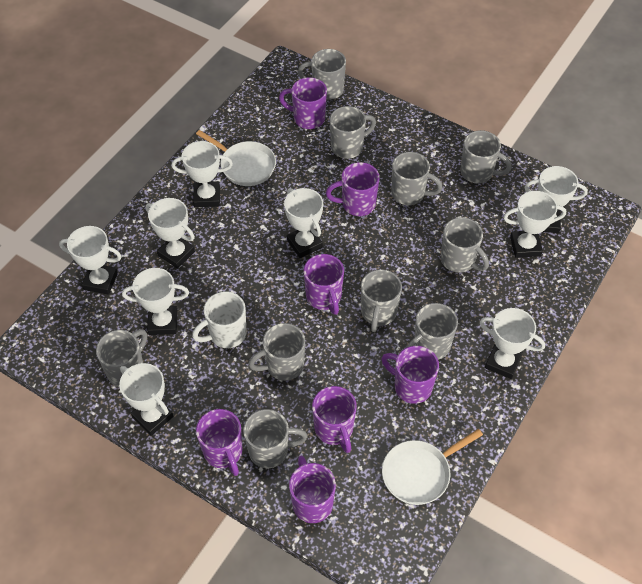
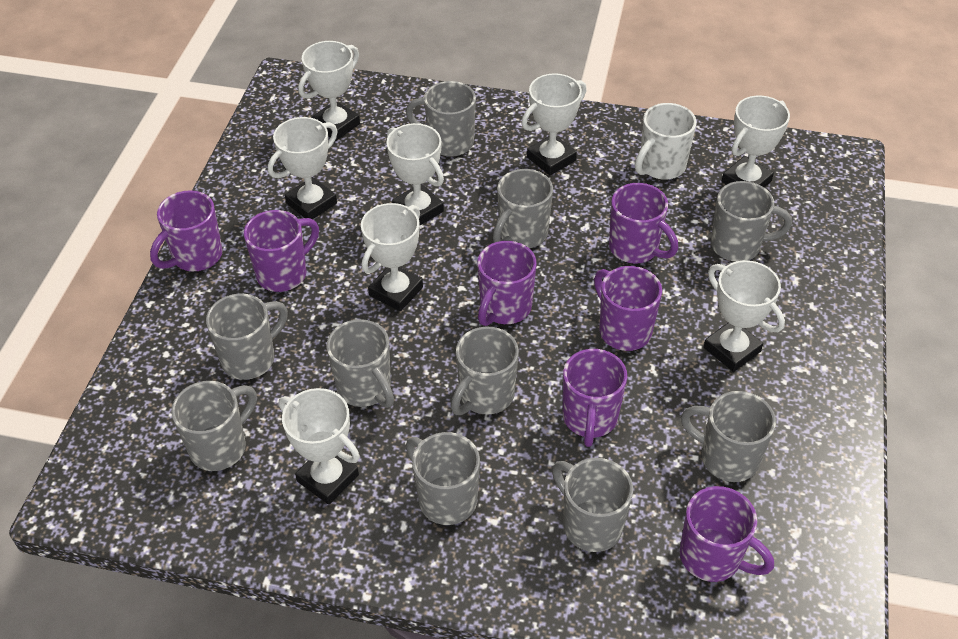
white pan: [196,130,276,186] [382,429,483,505] = 2 -> none = 0
white trophy: [59,226,122,295] [119,363,173,436] [122,268,189,335] [146,198,195,268] [171,141,233,207] [284,188,323,258] [480,308,545,379] [503,191,566,258] [525,166,588,233] = 9 -> [268,117,338,219] [279,388,360,505] [298,41,360,141] [361,203,423,311] [386,123,444,226] [522,73,587,176] [704,260,785,372] [722,96,790,188] = 8

